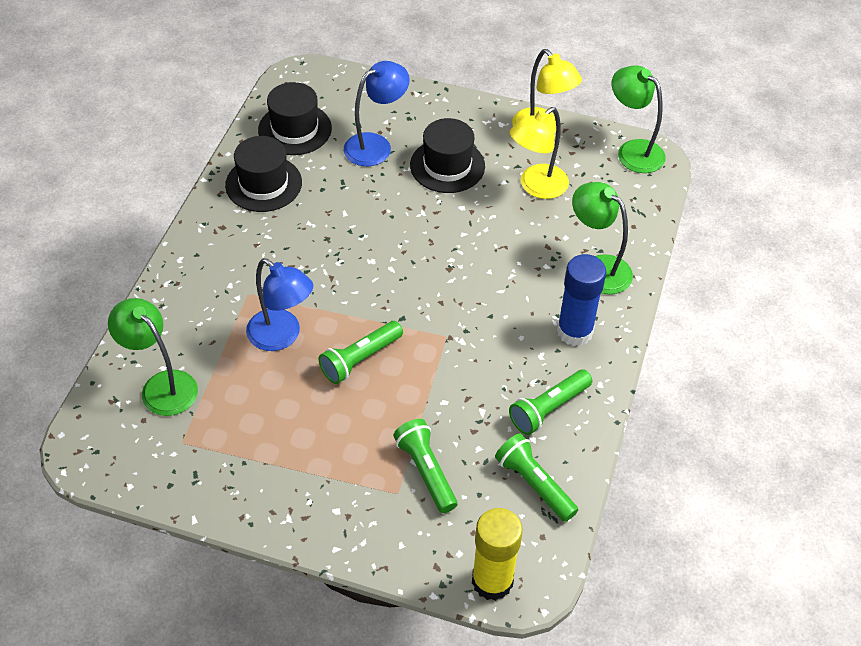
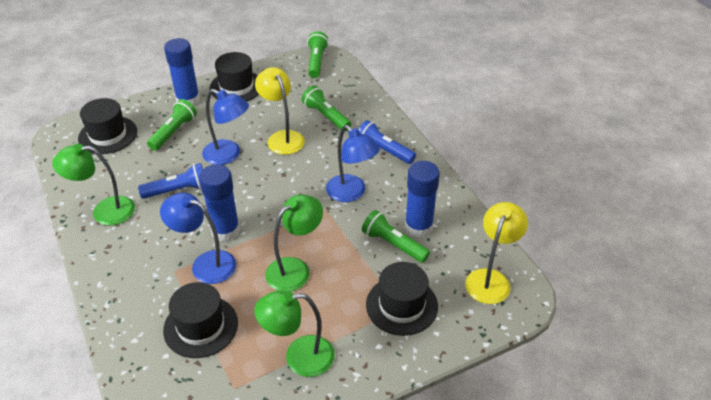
black hat: [225,136,302,212] [258,82,332,155] [410,118,485,193] = 3 -> [78,98,137,154] [163,282,238,358] [210,52,259,102] [366,262,438,336] = 4
blue flashlight: none = 0 -> [138,163,203,199] [358,120,416,164] = 2
blue glue stick: [557,254,606,346] = 1 -> [164,38,200,106] [199,164,240,242] [405,161,440,238] = 3
blue lamp: [246,258,313,351] [344,61,410,166] = 2 -> [160,193,236,284] [202,89,249,165] [326,125,380,202] = 3
yellow glue stick: [472,508,523,601] = 1 -> none = 0

